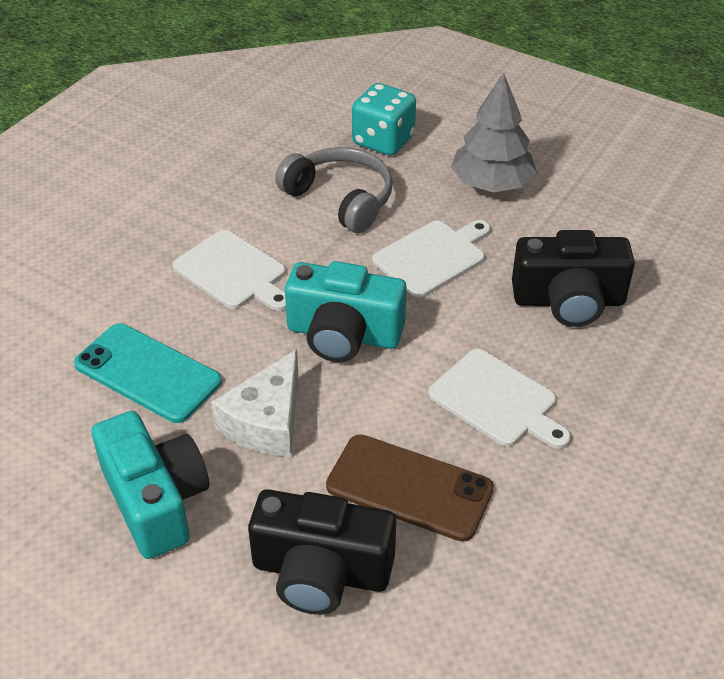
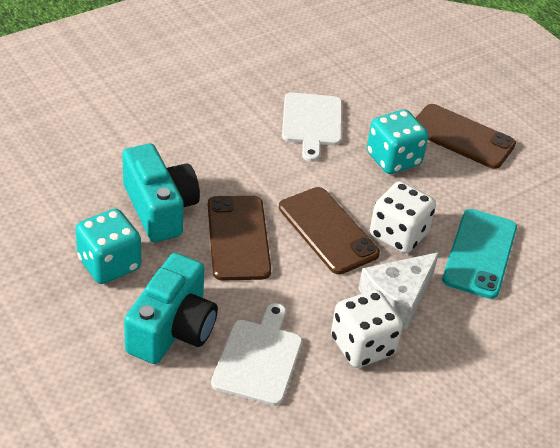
black camera: [248,489,396,615] [512,230,635,327] = 2 -> none = 0
brown phone: [326,434,494,542] = 1 -> [208,196,271,281] [279,187,380,274] [416,104,516,169] = 3
grey headphones: [275,147,393,233] = 1 -> none = 0
grey tree: [451,72,537,192] = 1 -> none = 0
turquoise dice: [352,83,416,156] = 1 -> [75,209,141,284] [367,110,428,174] = 2
white cutting board: [172,230,286,311] [372,220,491,298] [428,349,571,449] = 3 -> [211,303,302,406] [282,92,342,162] = 2
white dice: none = 0 -> [331,290,403,368] [370,181,436,254] = 2

